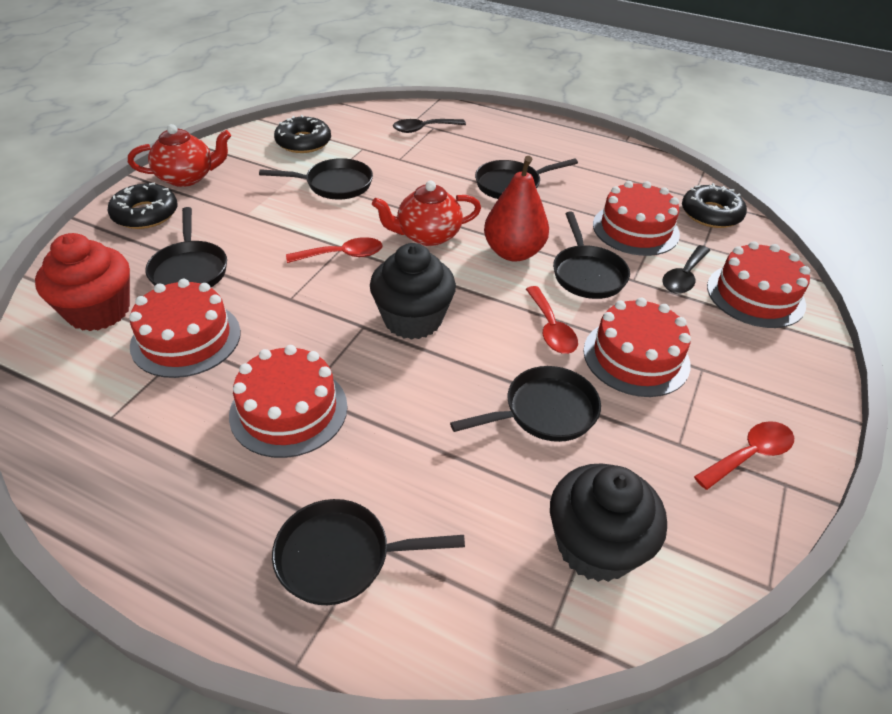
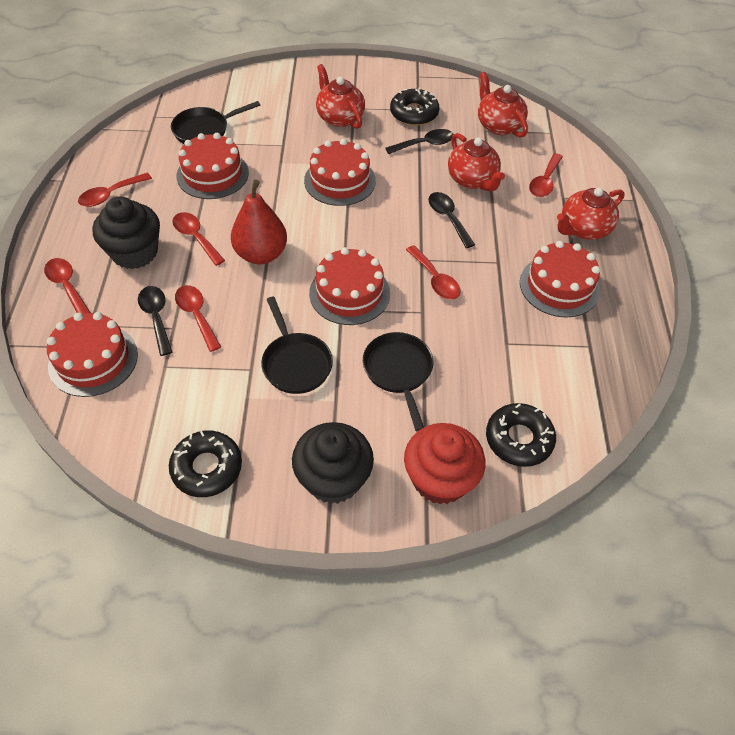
black pan: [145,207,227,287] [259,158,373,200] [272,499,465,605] [450,366,601,442] [475,159,578,199] [553,212,630,299] = 6 -> [171,101,260,144] [261,297,333,394] [363,332,433,432] = 3
black spoon: [393,119,466,133] [663,245,710,294] = 2 -> [138,286,172,356] [386,129,453,154] [428,192,475,248] = 3
red spoon: [286,237,383,263] [526,286,578,354] [694,421,794,490] = 3 -> [44,258,91,314] [78,173,152,207] [173,212,225,266] [175,285,221,352] [406,245,460,300] [529,153,563,197] = 6
red teapot: [128,124,231,187] [372,181,481,246] = 2 -> [316,64,365,129] [448,133,505,192] [478,72,528,138] [557,187,625,240] = 4

